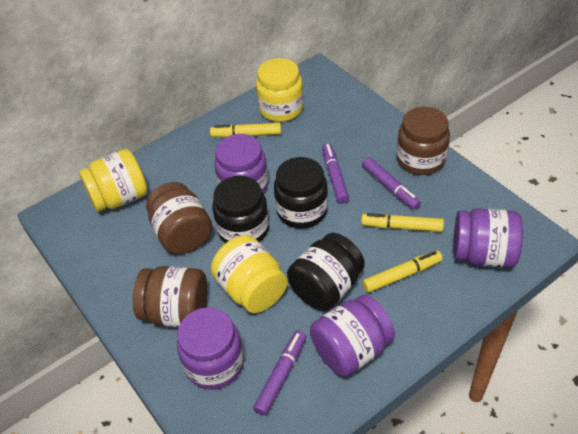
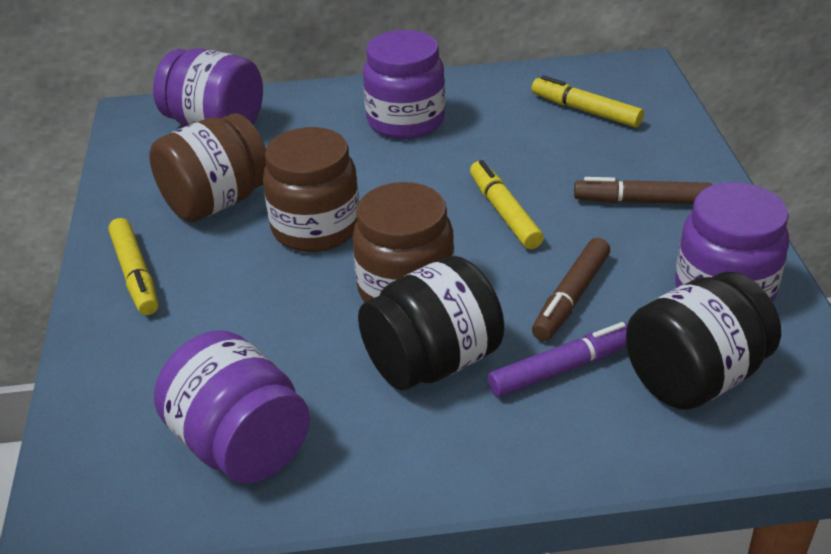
black jar: [212,176,269,243] [274,157,328,229] [287,233,365,311] = 3 -> [358,256,504,390] [626,272,781,410] = 2
brown marker: none = 0 -> [532,238,610,341] [574,177,712,204] = 2
purple marker: [253,331,306,416] [322,143,349,204] [362,157,421,210] = 3 -> [487,322,628,397] = 1
yellow jar: [79,149,148,212] [211,235,288,313] [256,58,304,122] = 3 -> none = 0

